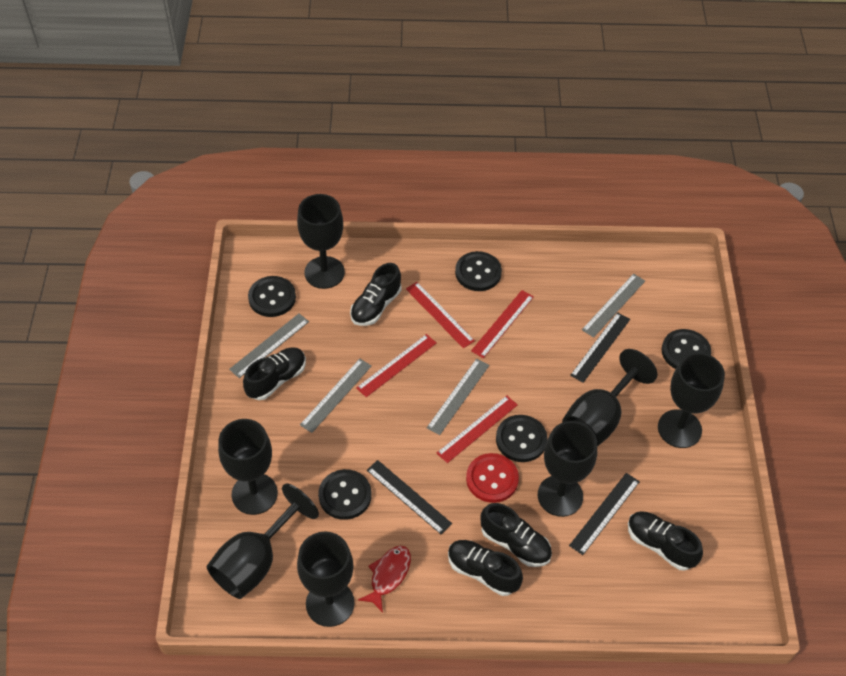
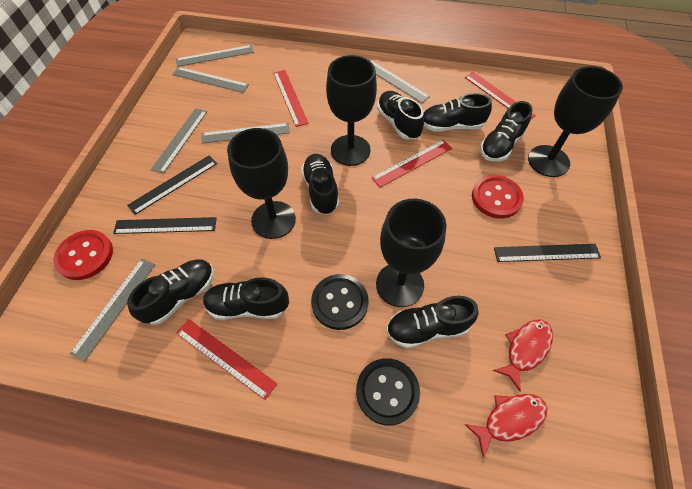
black button: [248,276,296,317] [318,469,372,520] [455,251,502,291] [496,415,547,462] [662,329,711,369] = 5 -> [311,274,369,330] [356,358,420,426] = 2
black goblet: [207,483,319,599] [218,419,278,515] [297,194,345,289] [297,531,354,627] [538,421,597,517] [562,349,657,447] [658,353,725,448] = 7 -> [227,128,296,239] [326,55,377,166] [376,199,446,307] [528,66,623,177] = 4
black shoe: [243,347,306,400] [350,263,401,326] [448,540,523,596] [480,503,552,567] [628,511,703,570] = 5 -> [127,259,214,325] [203,278,289,320] [301,154,339,215] [377,91,424,140] [386,296,479,349] [424,93,492,132] [480,101,533,162] = 7
grey ruler: [229,314,309,378] [300,359,372,433] [427,359,489,435] [582,274,645,338] = 4 -> [70,259,155,361] [151,108,207,174] [172,67,249,93] [176,45,254,67] [201,123,290,144] [369,59,430,103] = 6
red button: [466,453,519,503] = 1 -> [53,230,113,280] [472,175,524,219] = 2
red fish: [358,546,411,613] = 1 -> [464,394,547,458] [493,320,553,392] = 2

